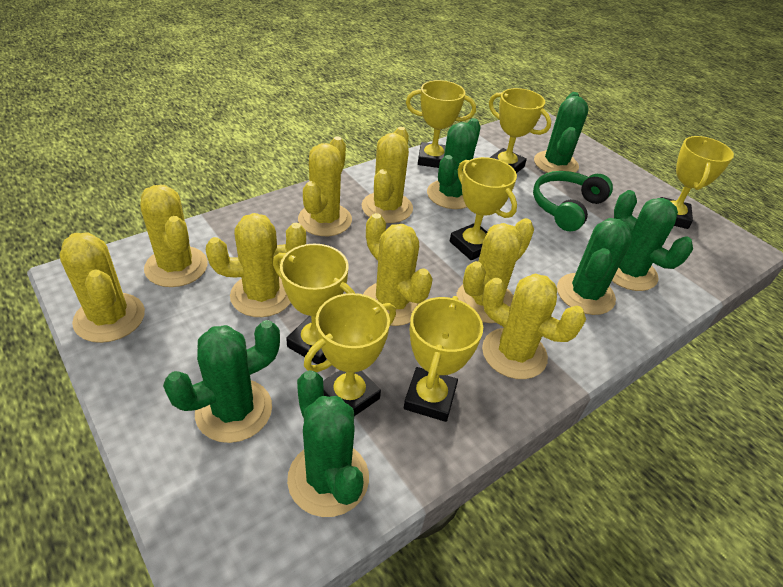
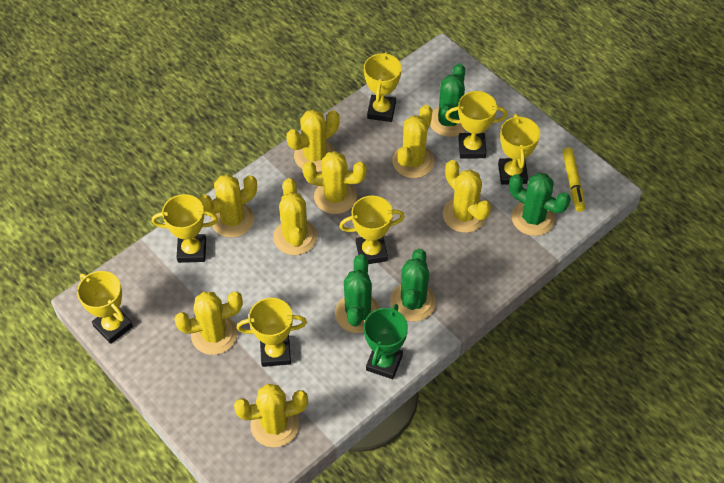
green cactus: [163,320,280,443] [287,370,369,517] [427,118,481,209] [534,92,589,173] [557,218,632,315] [612,190,693,291] = 6 -> [335,254,380,333] [390,249,436,322] [430,63,466,137] [509,173,571,236] = 4
green headphones: [533,171,613,232] = 1 -> none = 0
green trophy: none = 0 -> [364,304,408,379] = 1
yellow marker: none = 0 -> [563,147,585,212] = 1

